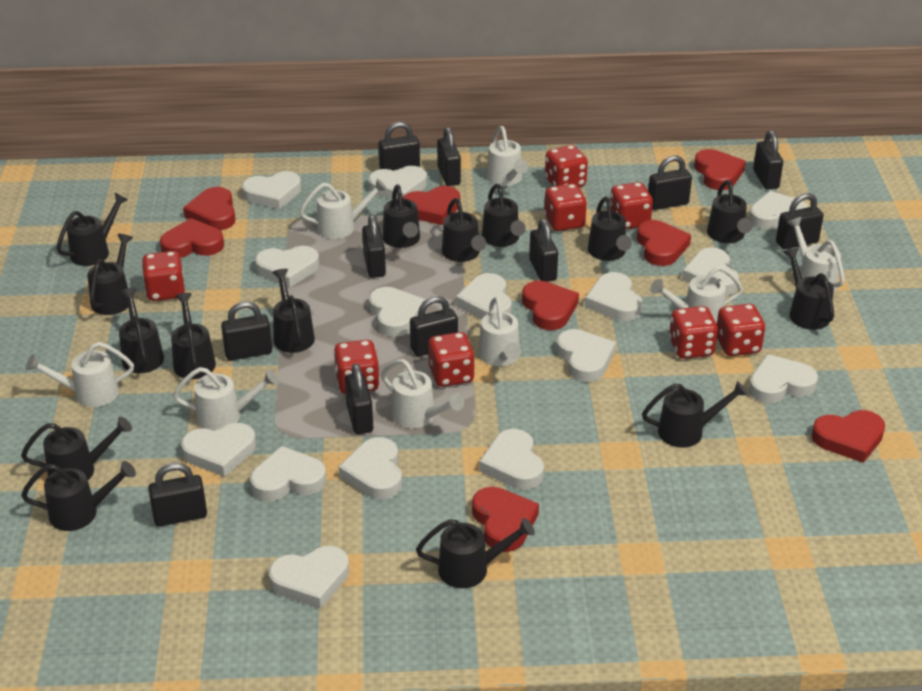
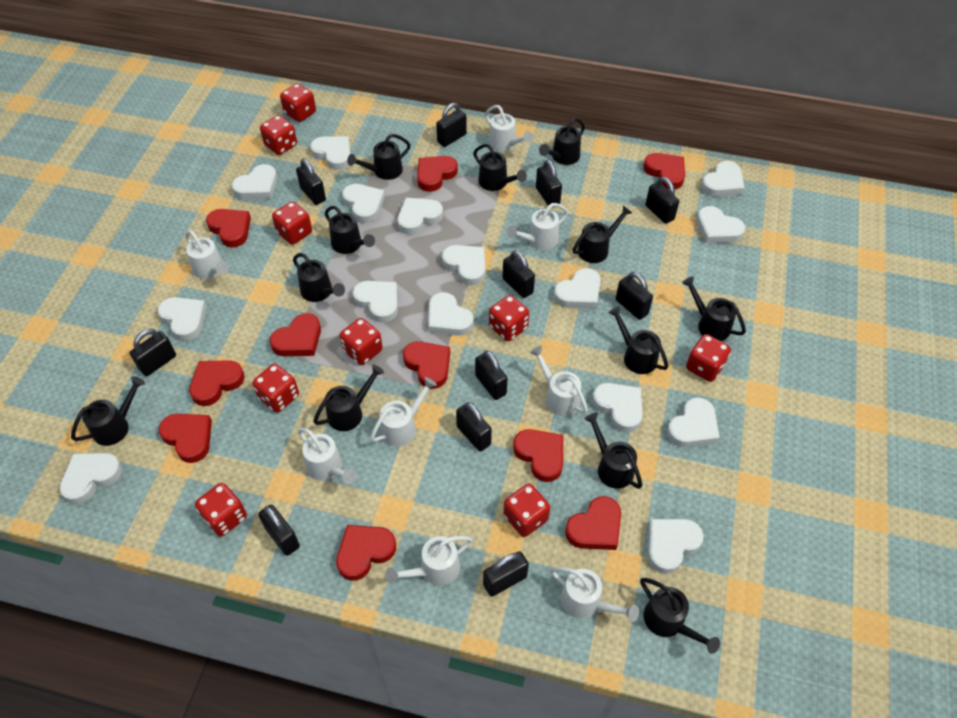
black watering can: [21,417,132,480] [21,461,136,531] [56,193,128,266] [87,234,133,315] [119,288,164,373] [171,293,216,379] [272,269,315,353] [383,184,420,248] [416,518,535,588] [442,198,486,262] [482,184,526,247] [588,197,632,261] [642,381,748,448] [707,180,752,243] [783,248,834,330] = 15 -> [71,376,145,446] [293,253,345,302] [313,365,384,431] [325,206,375,254] [347,134,411,180] [473,144,527,191] [539,118,585,165] [573,205,632,263] [584,413,643,489] [608,306,668,374] [640,578,720,654] [682,277,746,341] = 12
red dice: [142,251,185,301] [334,340,380,394] [428,332,475,387] [544,184,587,231] [545,145,588,187] [610,182,653,229] [669,306,718,359] [717,304,765,356] = 8 -> [195,483,247,537] [252,364,299,413] [260,115,297,155] [272,202,312,244] [280,83,316,122] [340,318,383,365] [489,295,529,341] [503,484,550,537] [686,334,731,382] = 9
red heart: [160,218,224,258] [183,187,235,230] [402,186,460,225] [472,487,539,552] [522,281,579,330] [637,220,691,266] [694,149,746,190] [811,410,885,463] = 8 -> [159,414,212,463] [189,360,244,406] [206,209,251,248] [270,313,321,356] [336,525,396,581] [403,341,450,389] [417,156,458,192] [513,429,563,482] [565,496,621,550] [643,153,685,189] = 10

